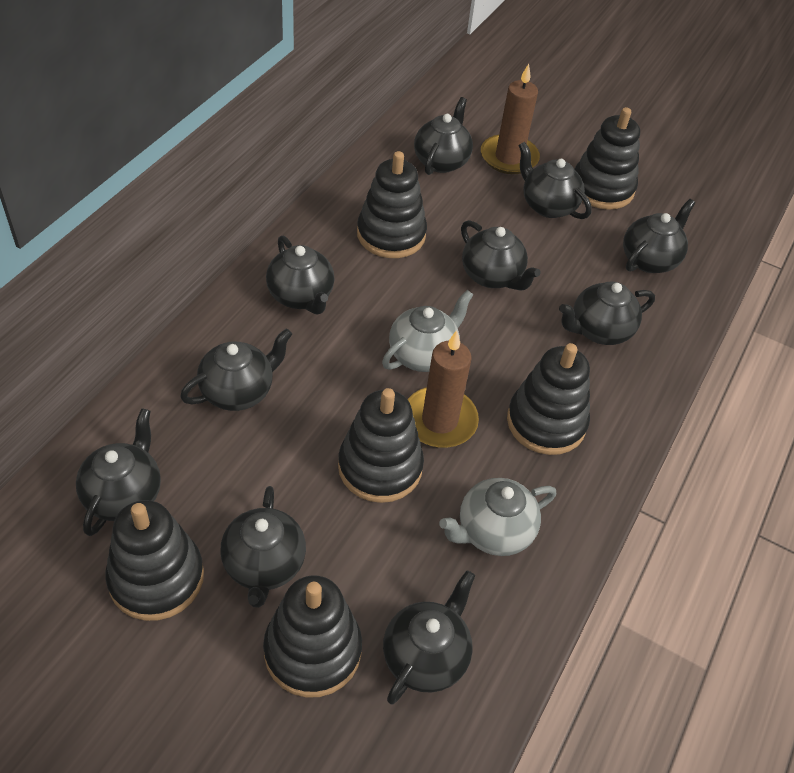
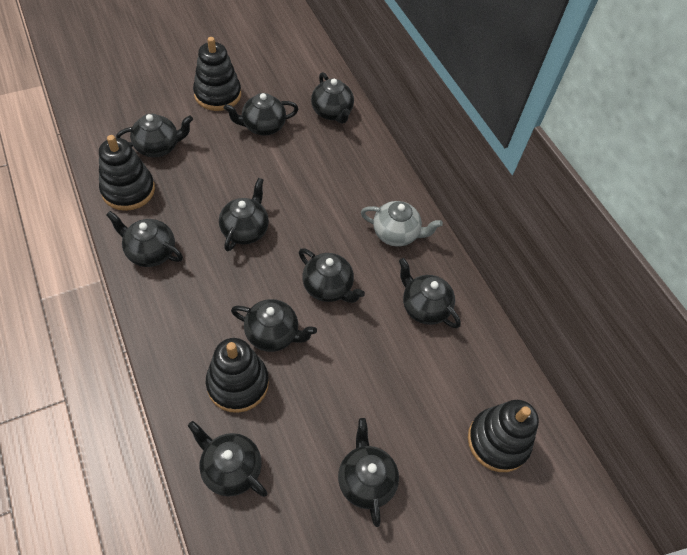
black stacking toy: [106,500,204,621] [263,575,362,698] [338,388,424,503] [357,151,427,258] [507,343,590,455] [575,107,640,210] = 6 -> [99,135,155,211] [193,37,241,111] [206,338,269,413] [468,400,539,472] = 4
brown candle: [407,330,479,448] [481,64,540,174] = 2 -> none = 0
grey teapot: [382,290,473,372] [439,478,556,556] = 2 -> [361,201,443,247] = 1

